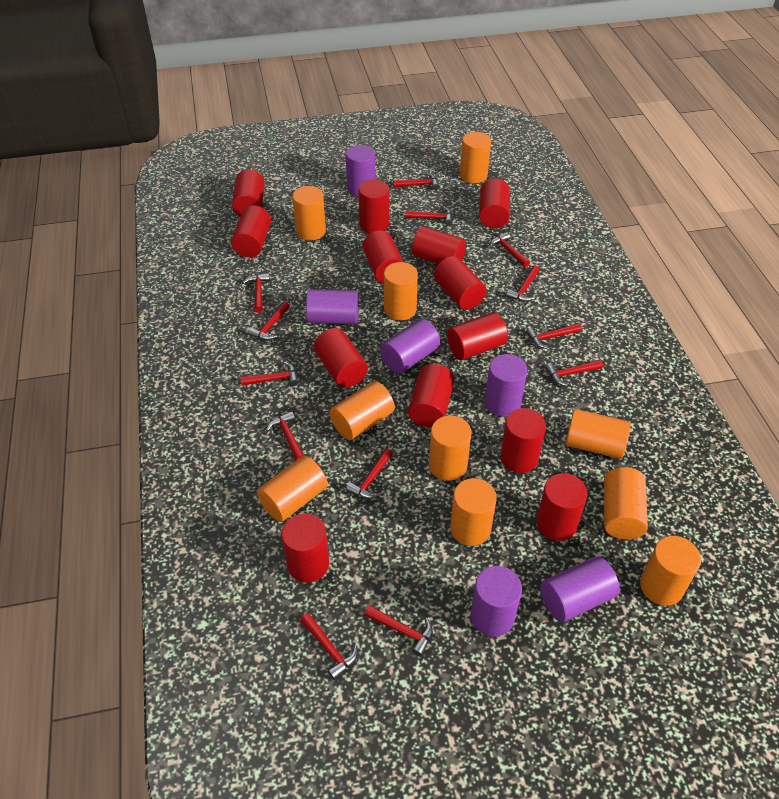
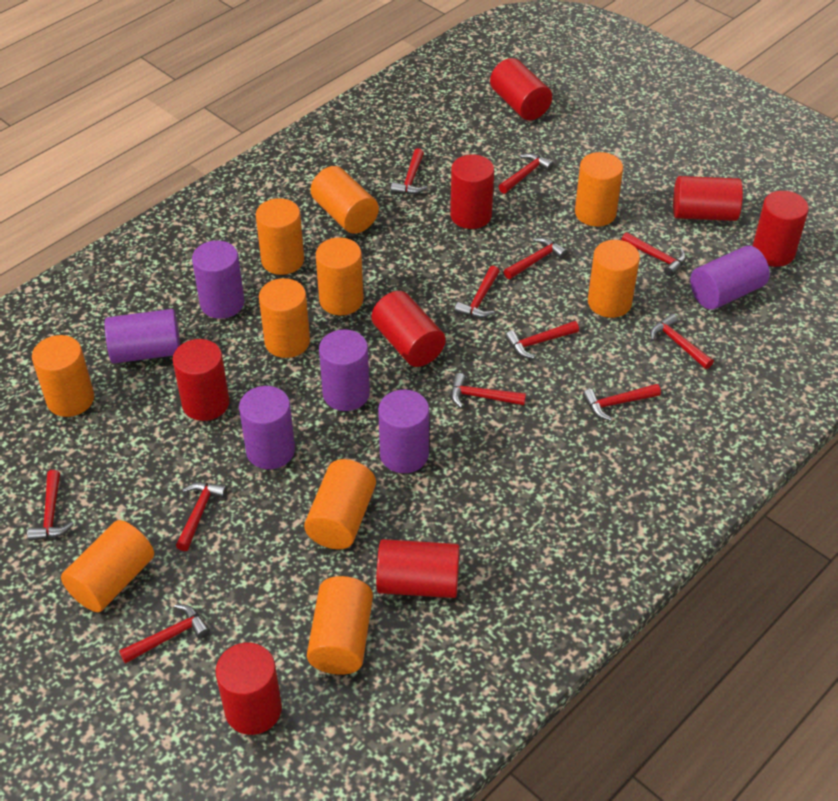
red cylinder: [231,205,271,257] [232,169,265,216] [281,513,329,583] [314,328,368,388] [358,180,389,233] [363,230,403,283] [408,364,454,428] [412,226,466,264] [434,256,487,310] [447,312,508,360] [479,178,510,228] [500,408,546,473] [536,473,587,541] = 13 -> [173,339,230,421] [215,642,282,735] [371,291,446,367] [376,539,460,598] [450,155,494,229] [490,58,552,120] [673,176,743,221] [753,191,809,267] = 8
red hammer: [240,362,299,386] [242,273,270,313] [248,301,290,340] [266,411,304,460] [300,613,358,680] [346,448,393,499] [365,605,433,656] [393,173,439,190] [406,207,452,225] [490,232,530,267] [506,266,540,302] [526,323,582,349] [545,360,603,386] = 13 -> [27,470,74,541] [119,604,210,664] [176,482,227,551] [391,148,427,195] [451,373,526,408] [455,266,500,318] [499,153,554,194] [503,237,568,279] [505,321,579,359] [583,384,661,421] [621,232,686,277] [650,314,714,369] = 12

